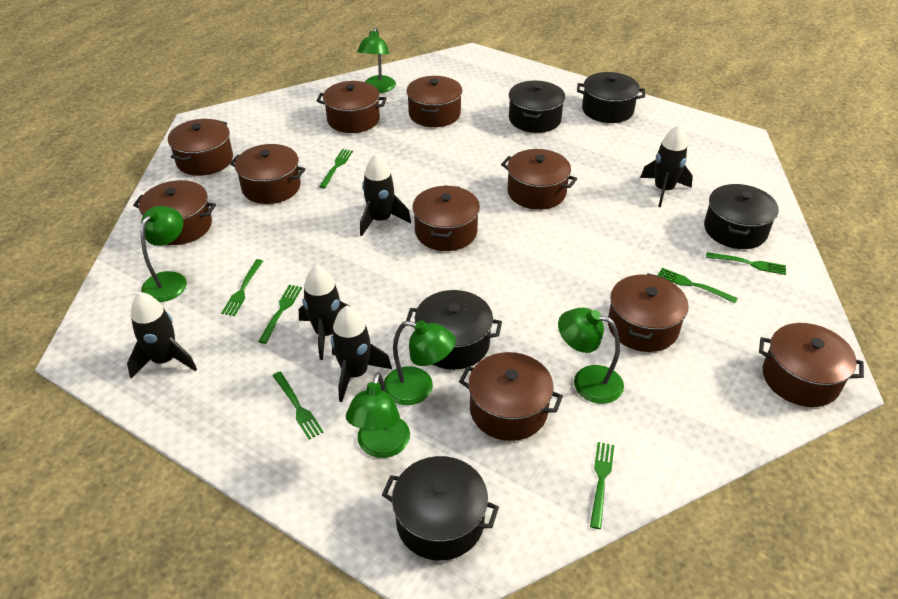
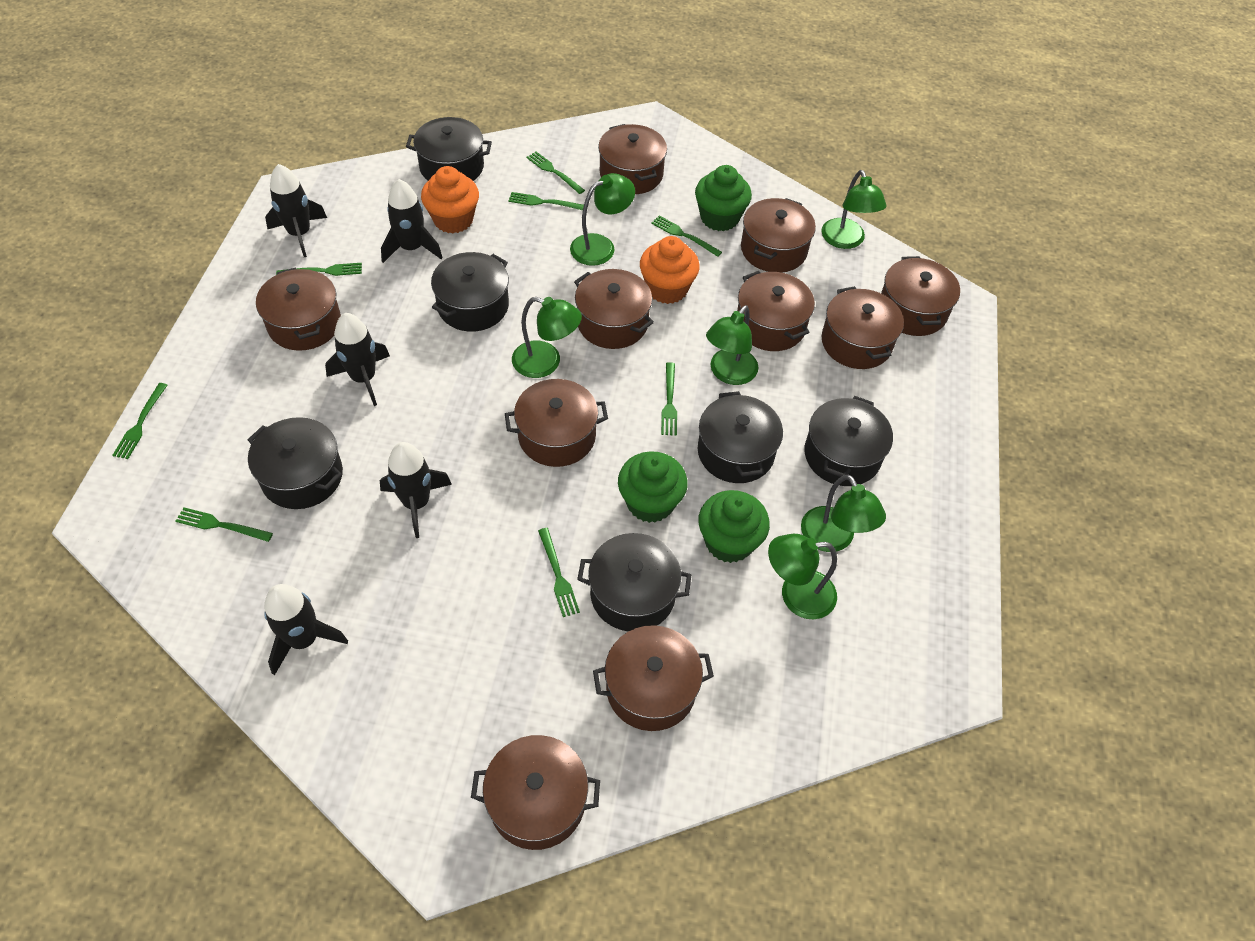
black pot: [382,456,499,561] [406,290,502,370] [509,81,565,133] [577,72,645,123] [704,184,779,249] = 5 -> [248,417,343,509] [406,117,492,181] [431,252,509,332] [577,533,691,631] [698,391,783,483] [804,396,893,486] = 6
green cupcake: none = 0 -> [618,451,688,523] [695,165,752,231] [698,490,770,563] = 3
green fork: [221,259,263,316] [258,285,302,344] [273,372,324,439] [319,149,353,188] [590,442,614,529] [657,268,738,303] [706,252,786,275] = 7 -> [112,383,168,459] [176,507,273,542] [276,263,362,276] [508,192,584,210] [526,152,585,194] [538,528,580,617] [651,215,722,257] [661,362,677,436] = 8
green lamp: [141,206,187,302] [346,372,410,458] [357,27,396,93] [384,320,456,405] [558,308,624,404] = 5 -> [512,297,582,378] [570,173,635,266] [706,305,758,385] [768,534,837,619] [801,475,886,552] [821,170,887,249] = 6
orange cupcake: none = 0 -> [421,166,479,233] [640,236,700,304] = 2

